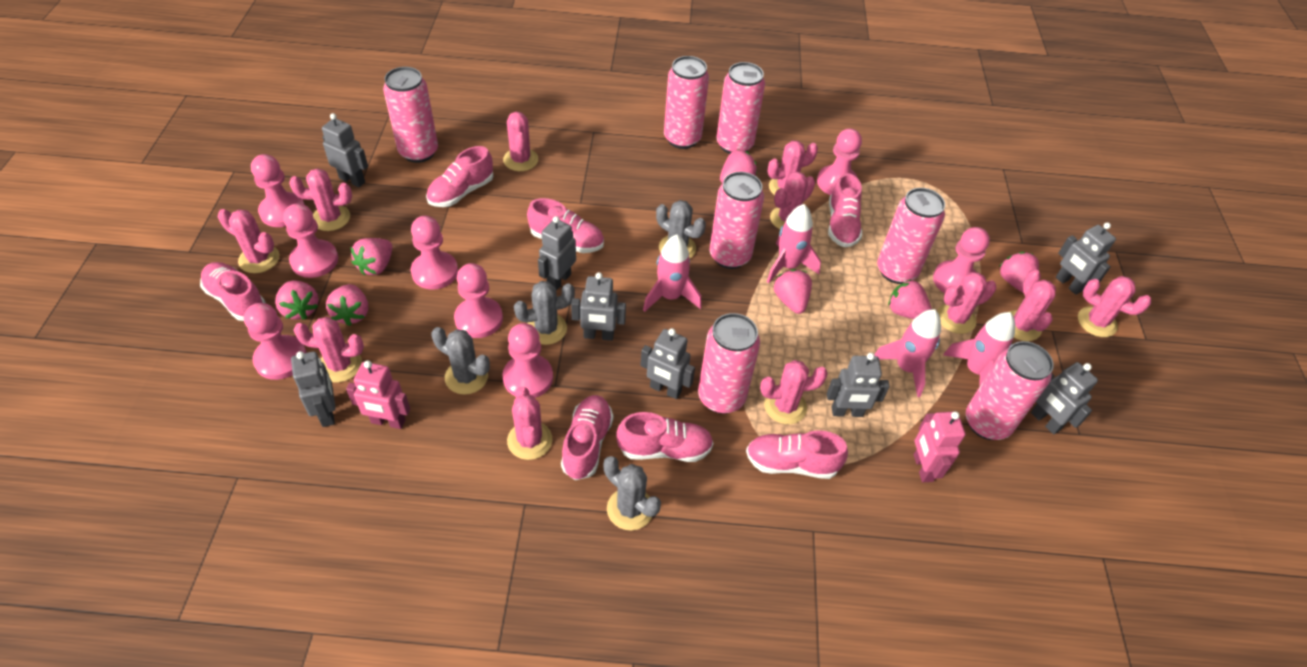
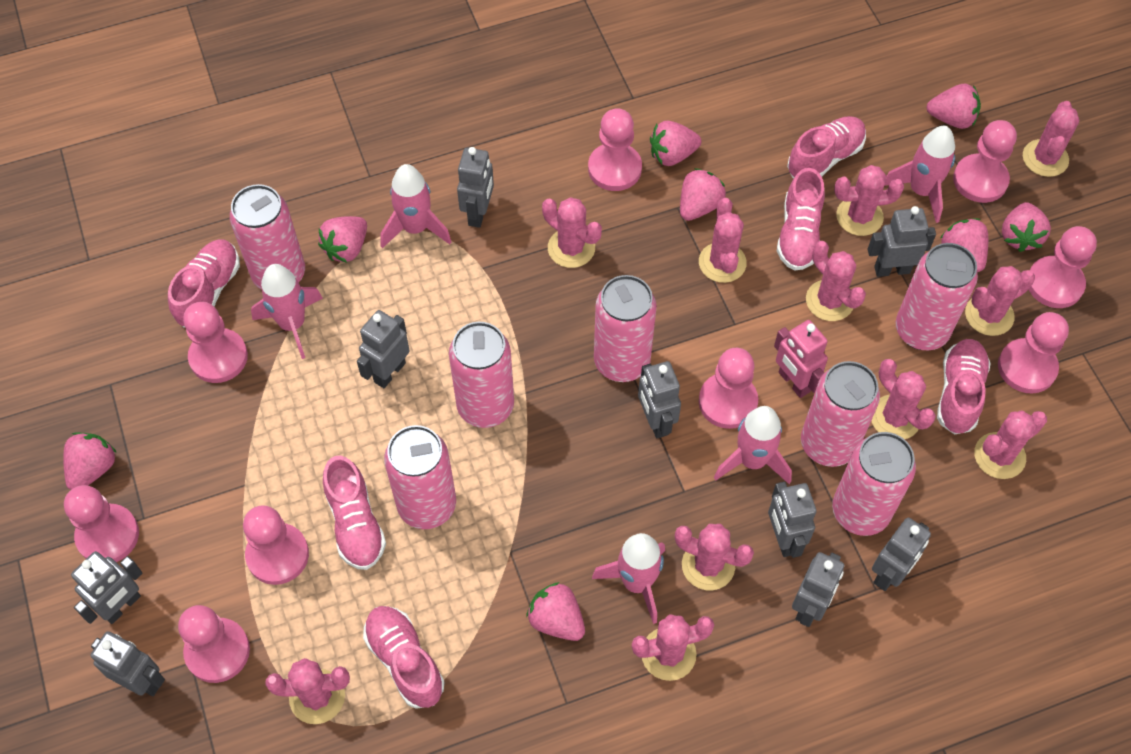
grey cactus: [432,327,490,395] [514,281,575,345] [604,456,661,531] [656,200,706,259] = 4 -> none = 0
grey robot: [291,351,336,427] [322,113,368,187] [538,216,576,291] [571,272,626,341] [640,328,695,399] [827,353,889,417] [1031,362,1098,434] [1056,223,1116,295] = 8 -> [71,551,143,624] [90,631,165,696] [357,310,410,388] [457,147,494,228] [638,361,681,438] [768,482,816,558] [792,552,844,627] [868,206,936,277] [872,517,931,591] = 9
pink pawn: [244,303,307,380] [251,154,305,227] [283,203,338,278] [411,216,458,290] [454,263,503,338] [502,323,553,398] [817,128,862,195] [933,227,990,293] = 8 -> [64,485,139,562] [178,605,250,683] [183,302,248,383] [243,505,309,585] [588,108,642,191] [699,348,758,429] [953,120,1017,203] [998,312,1069,394] [1029,226,1097,308] = 9
pink robot: [346,360,410,429] [914,412,965,482] = 2 -> [774,320,828,398] = 1
pink rocket: [643,235,702,312] [767,204,821,283] [874,309,941,397] [943,312,1015,387] = 4 -> [251,264,323,359] [381,164,451,248] [592,533,665,624] [714,406,792,484] [884,126,955,223] = 5
pink shoe: [200,262,266,321] [426,146,493,207] [527,198,604,253] [561,395,613,480] [616,412,714,462] [746,430,848,479] [828,173,862,247] = 7 -> [168,239,240,327] [323,456,386,570] [363,606,444,709] [777,168,825,271] [787,116,866,178] [937,339,991,434] = 6
pink strawberry: [275,280,319,320] [326,284,368,326] [351,238,392,275] [720,149,757,183] [774,269,812,314] [888,279,932,319] [999,252,1039,293] = 7 -> [63,432,117,490] [318,216,367,263] [526,582,585,641] [650,121,701,166] [680,168,726,221] [926,84,981,129] [940,218,988,272] [1002,202,1051,252] = 8

